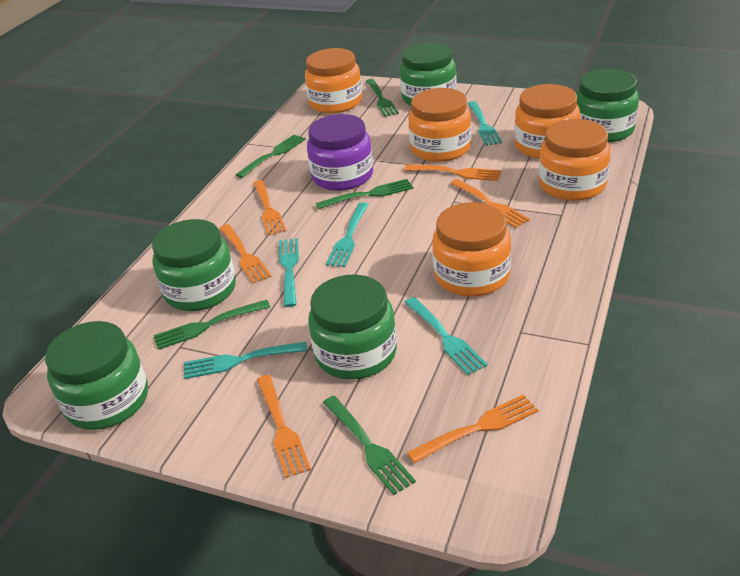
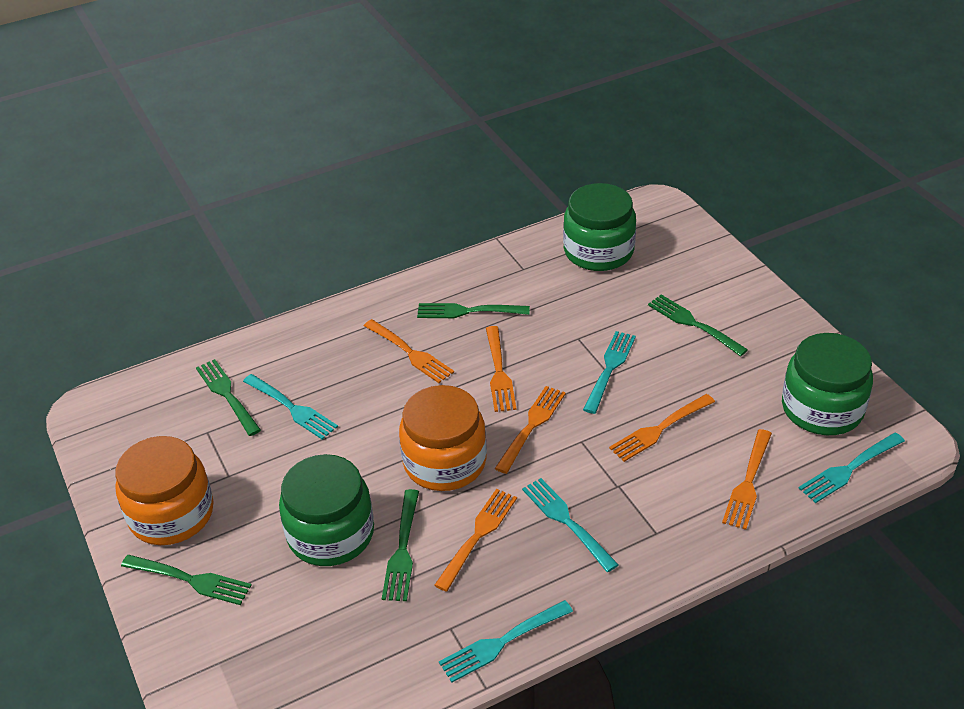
green jar: [45,321,148,430] [152,219,236,311] [308,275,397,380] [400,43,457,106] [576,69,639,142] = 5 -> [279,454,374,566] [563,183,636,271] [782,333,873,435] = 3
orange jar: [305,48,362,113] [408,88,472,162] [432,202,511,297] [515,84,580,159] [539,119,611,201] = 5 -> [115,436,213,545] [399,385,487,491] = 2
purple jar: [307,114,373,191] = 1 -> none = 0

